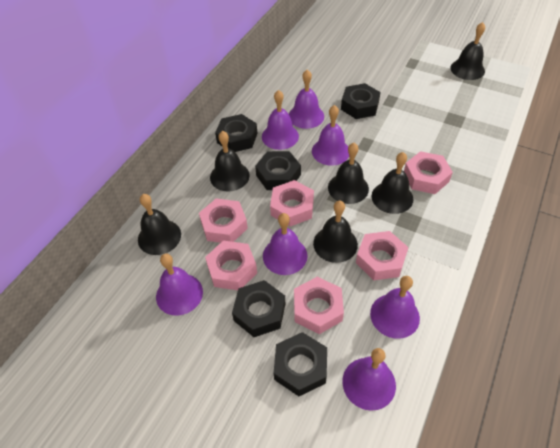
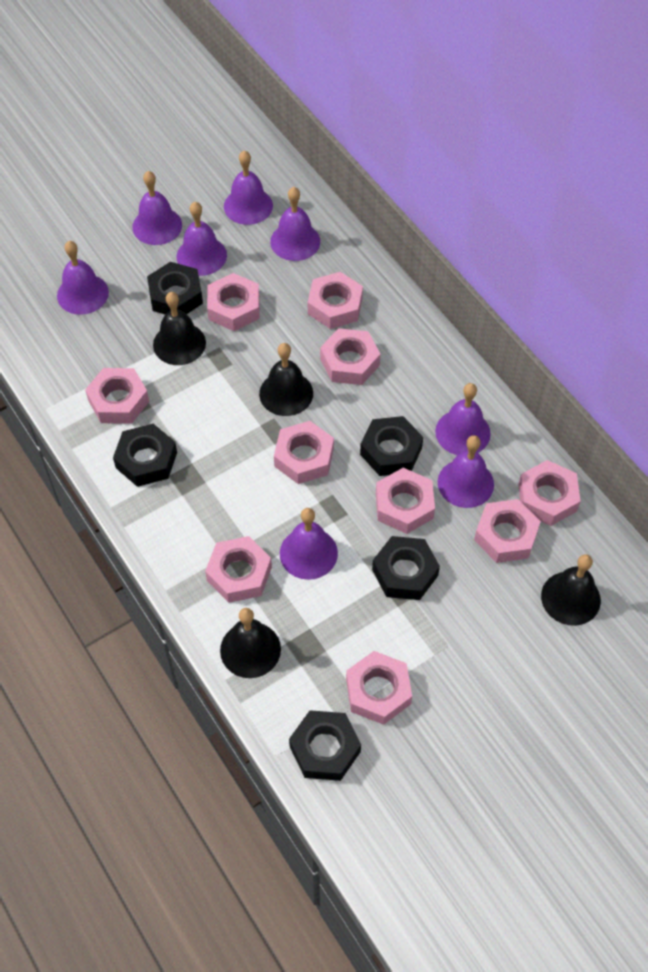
black bell: [138,194,181,255] [210,131,250,192] [313,201,358,263] [328,143,369,204] [372,152,413,214] [450,22,485,80] = 6 -> [153,292,206,365] [220,608,281,678] [259,343,313,416] [541,554,601,626] = 4
pink nut: [199,198,248,243] [205,240,257,290] [270,180,314,226] [294,277,344,334] [356,231,409,280] [404,151,453,194] = 6 -> [85,368,149,424] [205,536,272,603] [207,273,260,331] [274,421,334,484] [308,272,363,329] [320,328,381,385] [346,651,412,725] [376,468,435,534] [474,499,541,563] [518,460,581,526] = 10
purple bell: [156,254,203,316] [262,90,299,150] [263,213,308,275] [289,70,324,129] [312,105,349,166] [342,348,396,411] [370,276,420,339] = 7 -> [57,241,109,315] [132,171,182,245] [177,202,227,276] [224,150,273,225] [270,187,320,261] [280,508,338,580] [435,383,491,455] [438,435,494,508] = 8

